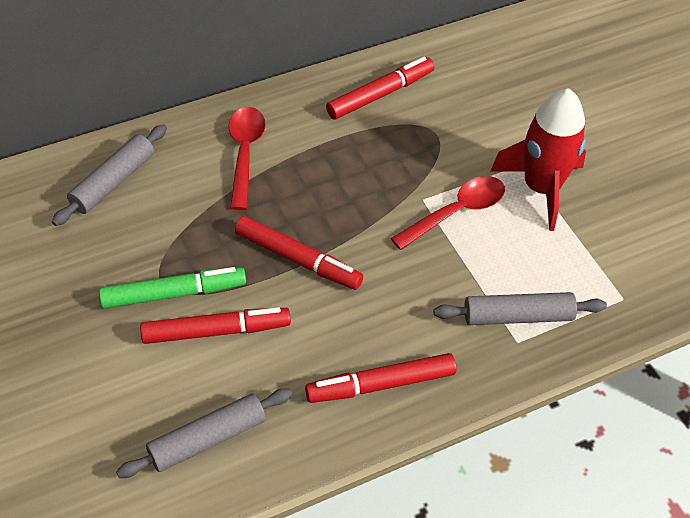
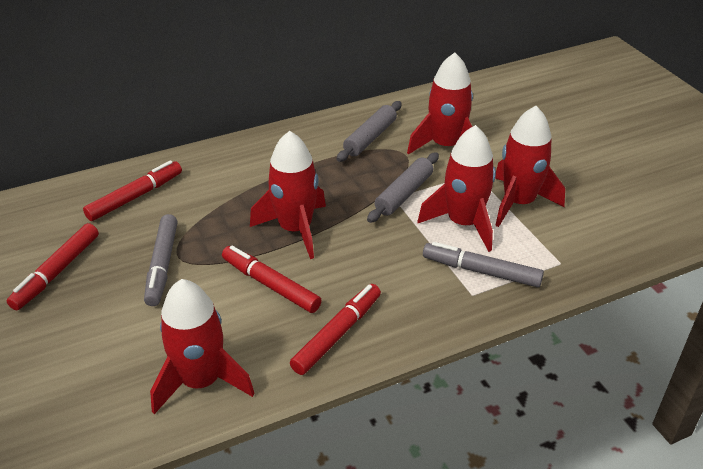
green marker: [99,267,246,309] = 1 -> none = 0
grey marker: none = 0 -> [144,214,178,306] [423,242,544,287] = 2
grey rolling pin: [52,124,167,226] [116,388,292,478] [434,292,607,325] = 3 -> [337,101,402,162] [367,152,439,223] = 2
red rocket: [490,88,586,231] = 1 -> [150,279,255,414] [250,131,326,259] [407,53,473,155] [417,125,496,252] [495,106,565,227] = 5
red spoon: [229,107,266,210] [391,176,505,250] = 2 -> none = 0

